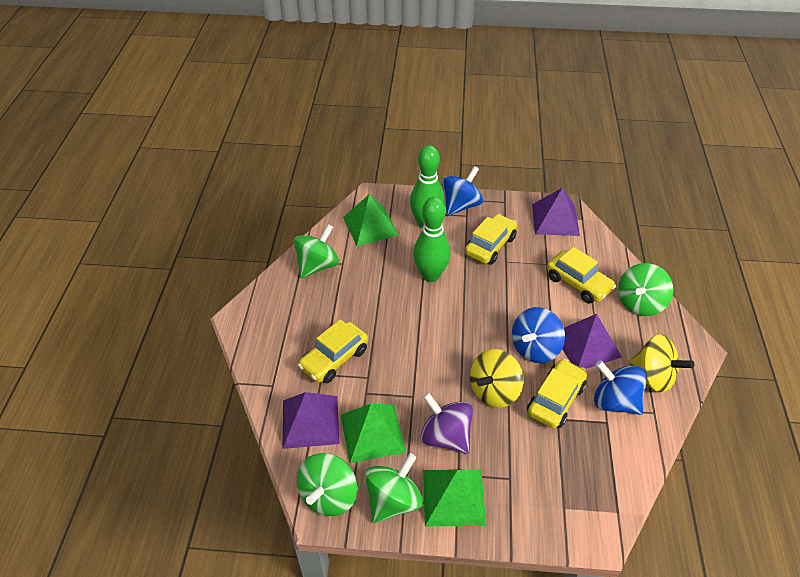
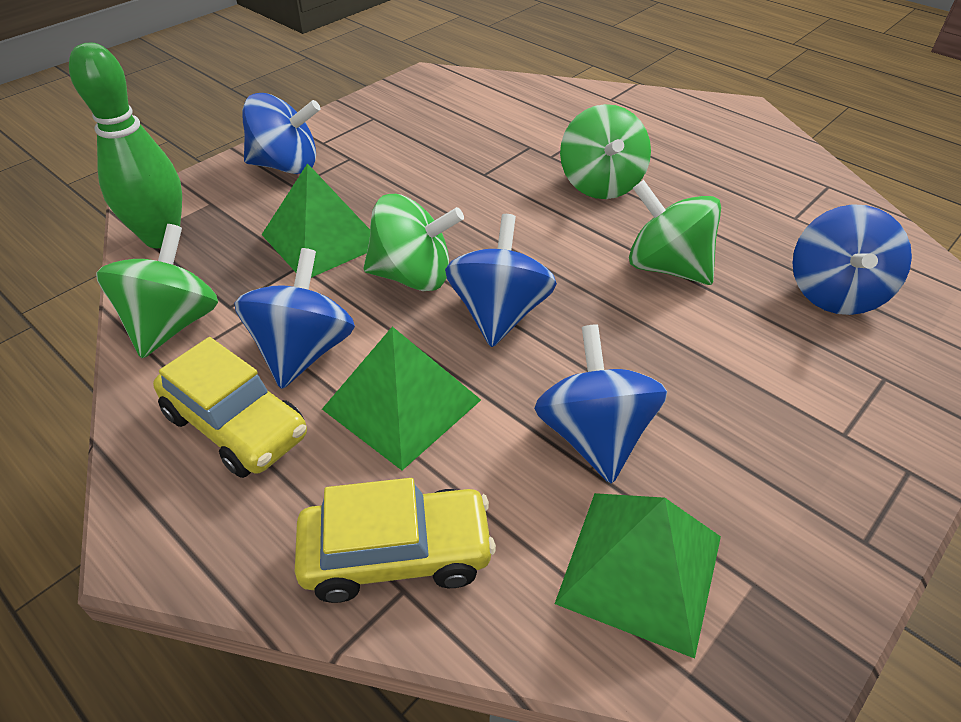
blue spinning top: [442,166,483,216] [512,307,565,363] [594,360,647,415] = 3 -> [234,248,355,389] [242,93,321,174] [445,214,557,347] [534,324,667,484] [793,204,912,315] = 5
green bowling pin: [410,145,445,229] [413,197,451,282] = 2 -> [69,43,182,248] = 1
purple pyramid: [283,392,340,449] [532,188,580,236] [562,314,622,369] = 3 -> none = 0
purple spinning top: [420,392,473,454] = 1 -> none = 0
yellow car: [298,319,368,383] [465,214,517,265] [527,359,587,429] [547,247,616,304] = 4 -> [153,337,307,478] [295,478,496,603] = 2
yellow spinning top: [470,349,523,408] [628,334,694,393] = 2 -> none = 0

